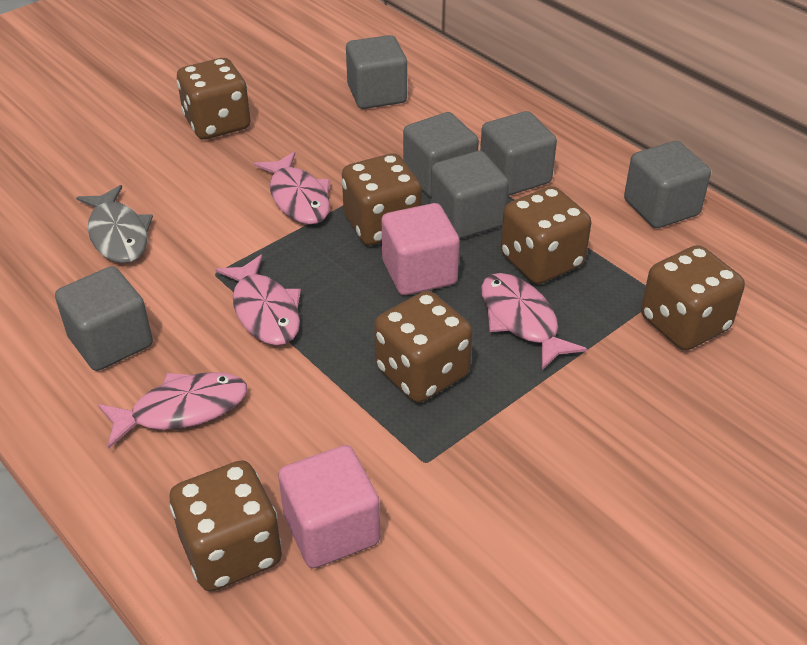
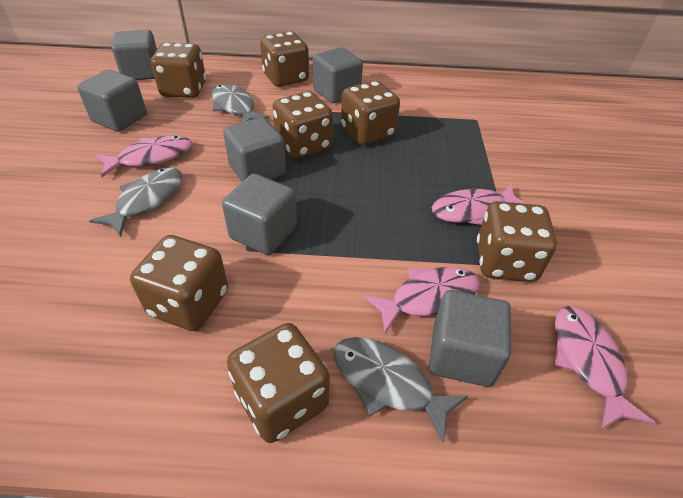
brown dice: [170,460,282,591] [177,58,251,139] [342,153,422,246] [374,291,473,403] [500,186,591,284] [641,245,745,350] = 6 -> [130,235,228,331] [151,42,206,98] [227,323,330,443] [260,31,309,87] [273,91,333,159] [341,81,400,145] [477,201,557,282] = 7
grey fish: [76,185,153,263] = 1 -> [89,167,182,237] [212,83,270,123] [333,337,468,444] = 3
pink cube: [278,445,380,568] [381,203,460,295] = 2 -> none = 0

